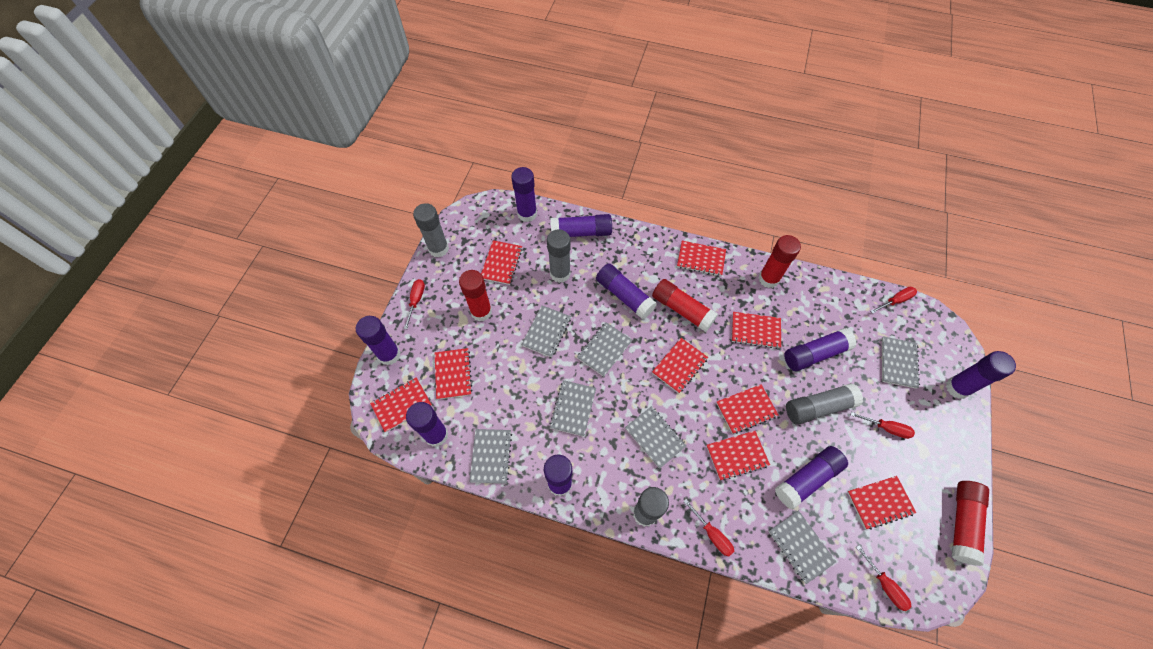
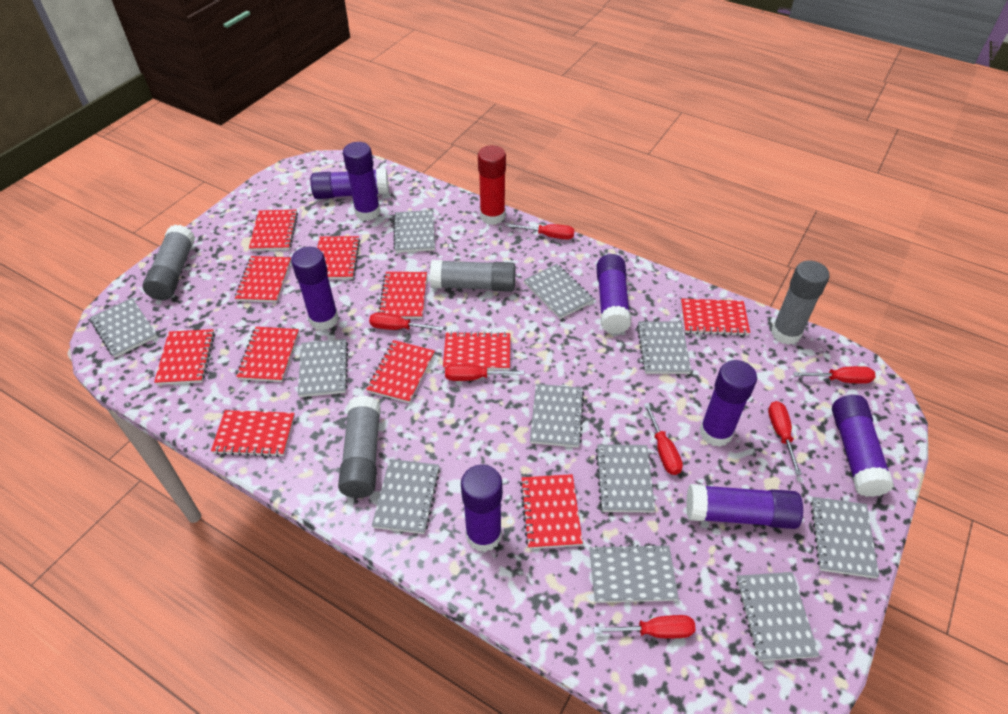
grey notebook: [470,429,512,484] [521,305,571,358] [550,380,596,437] [577,322,632,377] [625,406,686,469] [768,510,836,584] [882,336,920,389] = 7 -> [90,298,157,358] [298,339,348,397] [372,459,440,534] [393,210,435,253] [524,264,594,319] [530,384,584,448] [589,544,679,603] [595,444,655,513] [637,321,692,374] [736,572,820,661] [810,497,879,578] = 11
purple glue stick: [356,316,401,365] [406,402,449,447] [511,167,537,222] [544,455,572,496] [550,214,612,237] [596,264,657,319] [775,446,848,510] [784,328,857,371] [946,351,1016,399] = 9 -> [291,247,339,330] [310,168,389,199] [343,142,381,221] [461,464,502,552] [596,254,631,334] [686,484,803,529] [700,360,757,447] [832,395,894,497] = 8
red glue stick: [459,270,492,321] [652,279,718,332] [758,235,801,288] [952,481,989,566] = 4 -> [478,145,506,225] = 1
red notebook: [370,377,432,432] [435,348,473,400] [481,240,522,285] [652,338,708,393] [677,241,726,276] [706,431,770,481] [716,384,779,434] [732,312,781,349] [847,476,916,530] = 9 -> [154,329,215,385] [211,410,295,457] [235,256,291,303] [236,327,299,382] [249,210,298,251] [317,236,360,279] [366,340,435,403] [378,272,427,319] [443,331,510,370] [520,474,583,549] [681,299,750,336] = 11
red screwdriver: [404,279,425,329] [683,499,734,557] [851,412,915,439] [856,545,911,611] [871,287,917,314] = 5 -> [369,312,444,331] [445,364,524,381] [508,224,575,239] [593,615,696,638] [644,403,683,475] [768,401,802,475] [793,366,876,384] = 7

